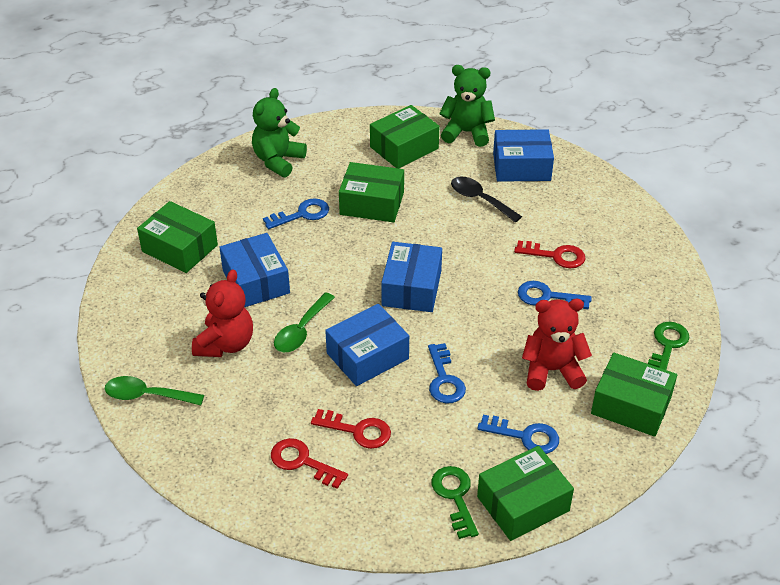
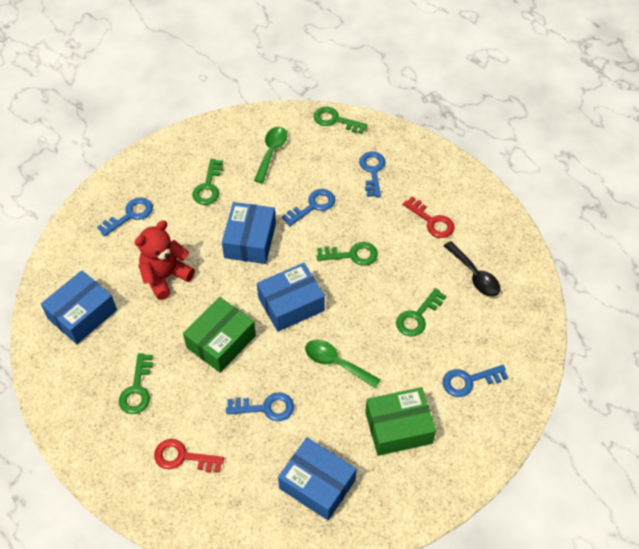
blue key: [263,198,329,229] [428,343,466,404] [477,415,559,454] [518,281,592,309] = 4 -> [97,197,153,237] [226,393,294,421] [282,189,335,226] [359,151,386,197] [442,365,509,397] = 5
green box: [137,201,218,273] [339,162,404,222] [370,105,440,168] [477,446,574,541] [591,353,677,437] = 5 -> [183,297,256,373] [365,387,436,456] = 2
green key: [432,466,479,539] [648,322,689,370] = 2 -> [119,353,153,414] [192,159,223,205] [313,107,367,134] [317,242,378,266] [396,288,446,337] = 5
green teddy bear: [252,88,307,177] [439,65,495,147] = 2 -> none = 0
red key: [271,438,348,489] [311,409,391,449] [514,240,586,268] = 3 -> [154,439,224,473] [403,196,455,238] = 2
red teddy bear: [192,269,253,357] [522,298,592,391] = 2 -> [134,220,195,300] = 1

